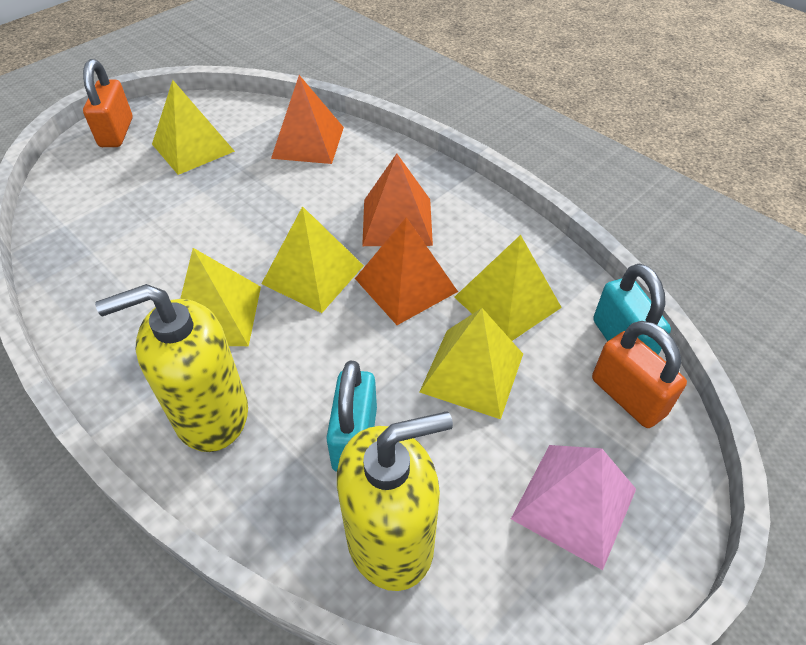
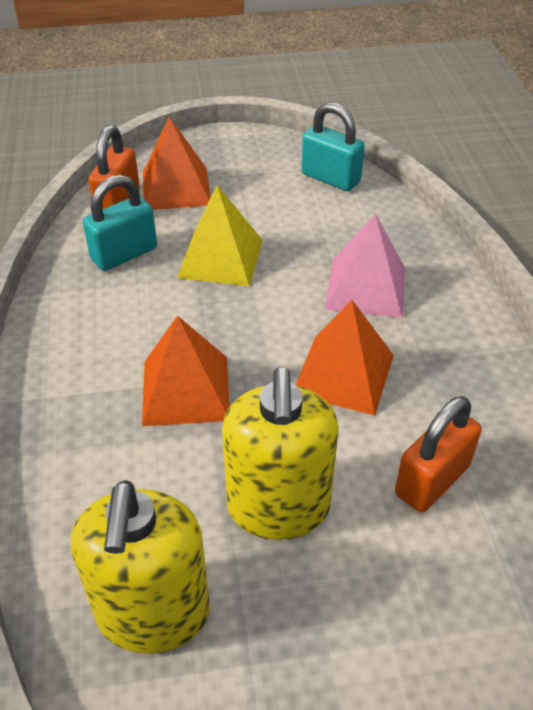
yellow pyramid: [152,80,235,175] [180,248,261,346] [262,206,364,313] [420,308,523,419] [454,235,562,341] = 5 -> [177,185,263,286] = 1

